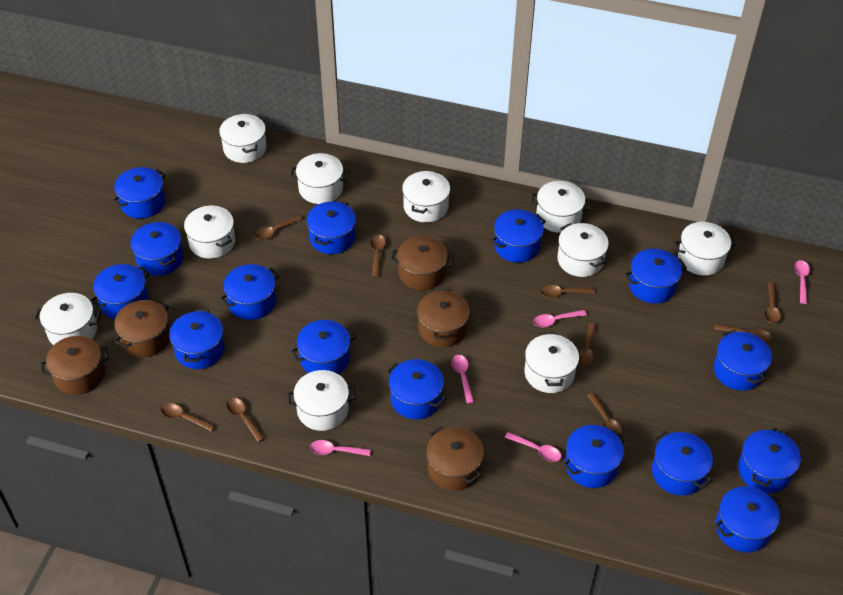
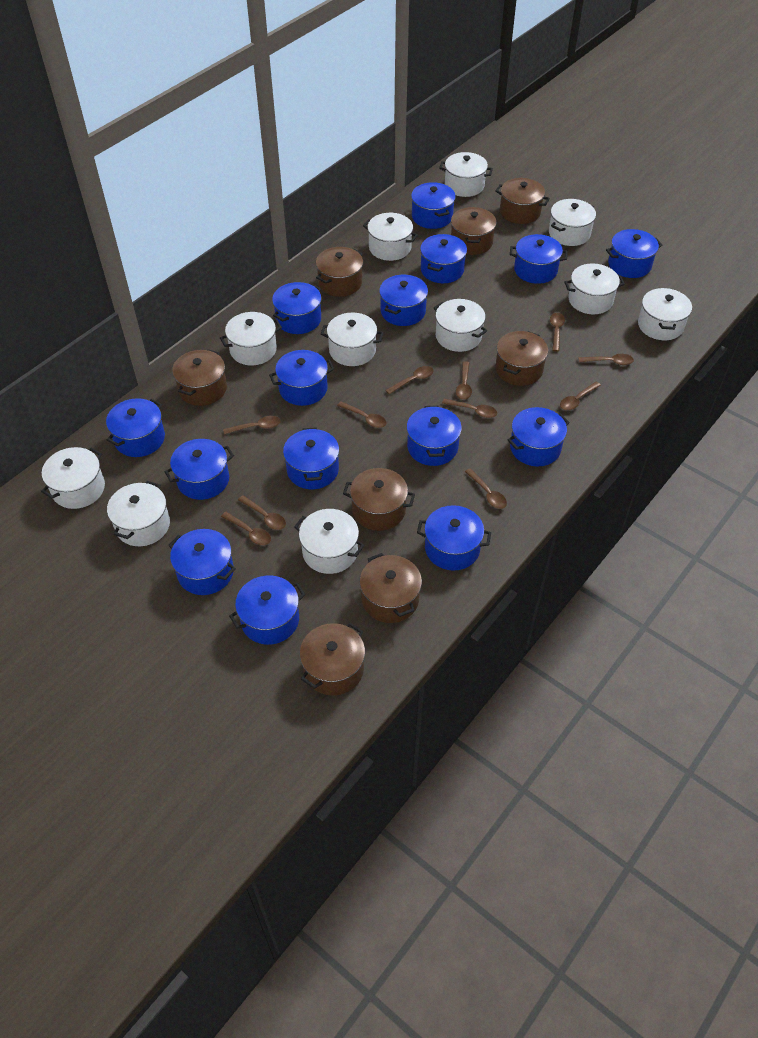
brown pot: [40,336,109,395] [114,300,170,357] [391,236,454,290] [417,289,470,347] [426,426,484,491] = 5 -> [172,349,227,406] [300,623,365,696] [316,247,363,297] [343,468,415,531] [359,553,422,623] [451,207,497,255] [495,178,550,224] [495,331,548,386] = 8
brown spoon: [161,403,215,432] [226,398,265,442] [255,215,302,240] [370,235,386,277] [540,285,595,297] [578,323,596,366] [587,393,622,438] [714,324,772,342] [764,282,781,324] = 9 -> [221,512,271,545] [223,416,281,434] [238,495,286,530] [337,401,386,428] [386,366,434,395] [442,399,497,418] [456,361,472,400] [465,468,507,509] [550,313,565,352] [560,382,601,410] [578,354,634,365] = 11
pink spoon: [310,440,371,456] [451,355,474,404] [505,432,562,462] [533,310,587,327] [794,260,810,304] = 5 -> none = 0
white pot: [34,293,101,345] [184,206,235,259] [219,114,267,163] [287,370,356,431] [290,153,349,204] [402,170,450,222] [525,332,579,393] [531,181,591,233] [557,223,609,277] [674,222,737,275] = 10 -> [41,447,105,509] [107,481,170,546] [220,312,282,365] [294,509,365,574] [321,313,384,366] [363,213,418,261] [434,299,487,352] [439,152,493,197] [549,199,596,246] [564,263,625,314] [638,288,692,340] = 11

